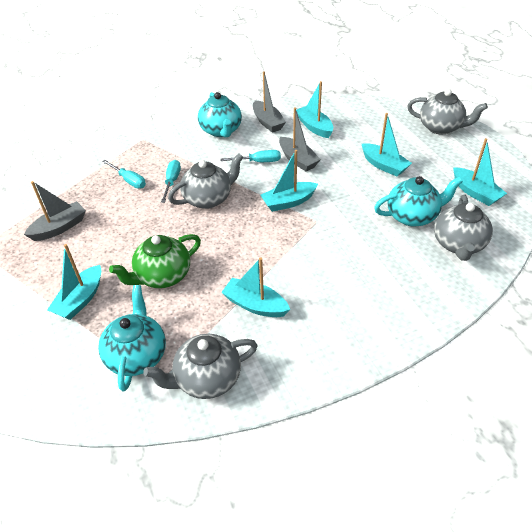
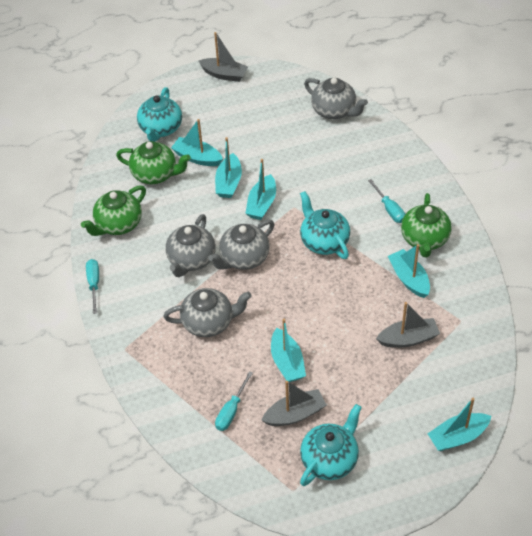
green teapot: [109,234,201,288] = 1 -> [81,185,146,236] [116,141,191,184] [401,193,452,257] = 3

